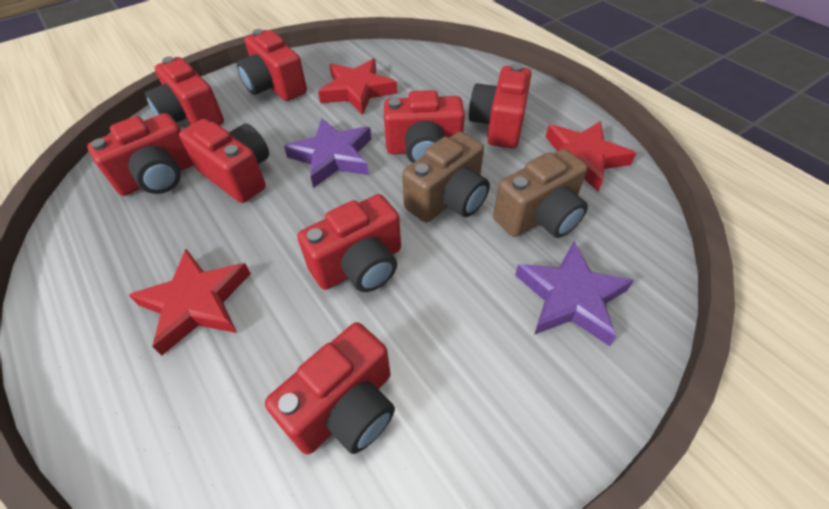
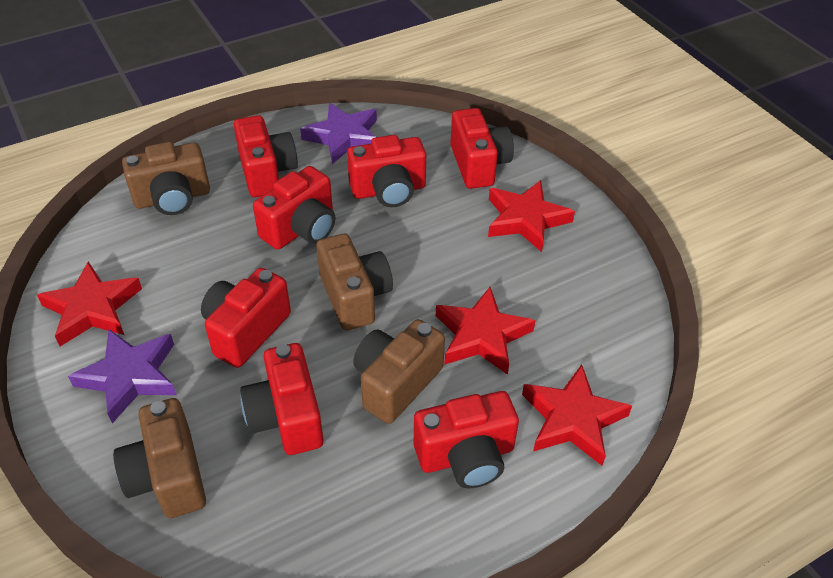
brown camera: [402,132,490,222] [493,149,588,238] = 2 -> [113,398,206,518] [122,142,210,215] [316,233,393,331] [353,319,445,424] = 4
red camera: [87,113,194,196] [145,56,224,125] [179,119,269,203] [237,29,307,101] [265,322,395,455] [297,194,401,292] [384,90,465,163] [469,64,531,148] = 8 -> [201,268,291,368] [234,115,298,197] [240,343,324,455] [253,166,335,250] [347,135,426,207] [414,391,519,488] [450,108,514,189] = 7
red star: [129,249,251,356] [318,59,397,115] [546,121,637,191] = 3 -> [37,261,142,346] [436,287,535,375] [488,180,575,252] [522,364,632,466] = 4

